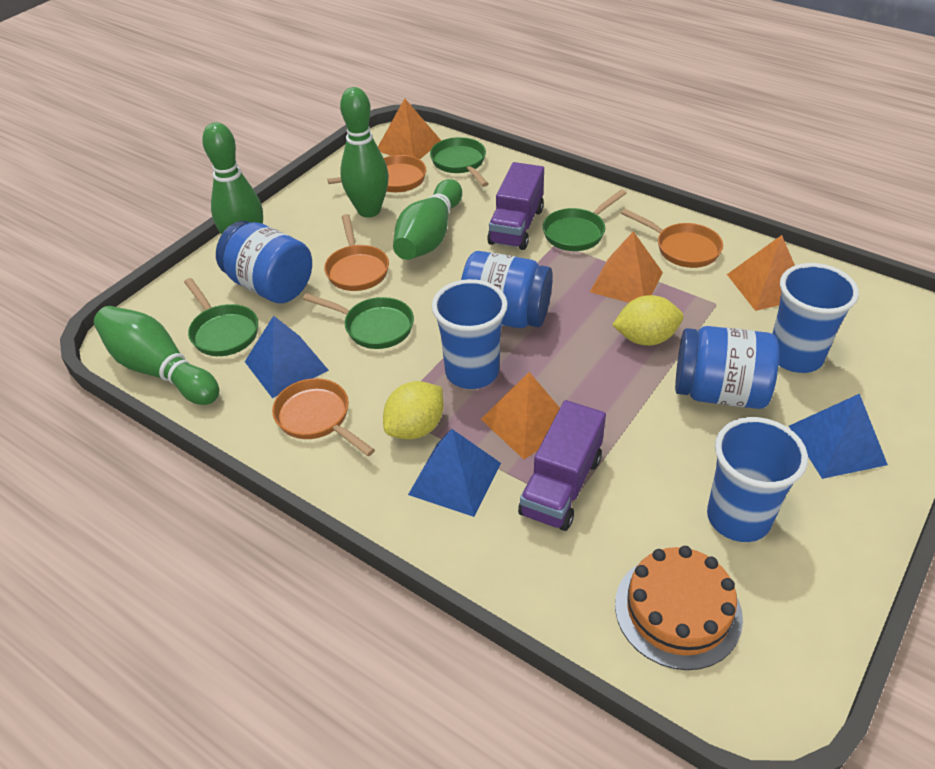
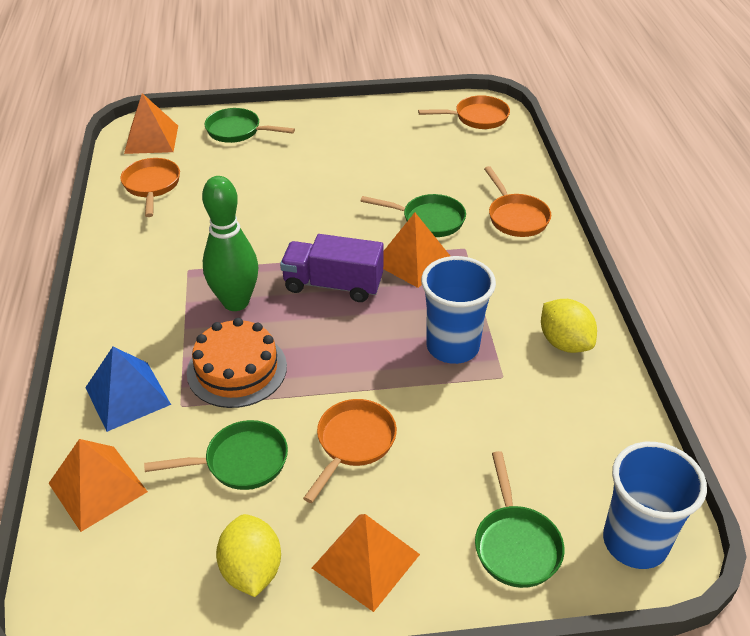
blue cup: [432,279,508,389] [707,417,808,542] [772,263,859,373] = 3 -> [421,256,496,364] [603,442,707,569] = 2
blue jar: [216,221,312,303] [461,251,553,328] [675,326,779,409] = 3 -> none = 0
blue pyramid: [245,316,329,398] [408,429,501,517] [789,394,888,479] = 3 -> [85,347,171,432] = 1
green bowling pin: [94,306,219,405] [202,122,263,234] [340,87,389,218] [393,179,462,260] = 4 -> [202,176,258,311] = 1
purple truck: [487,162,544,250] [518,400,606,531] = 2 -> [280,234,383,302] = 1

